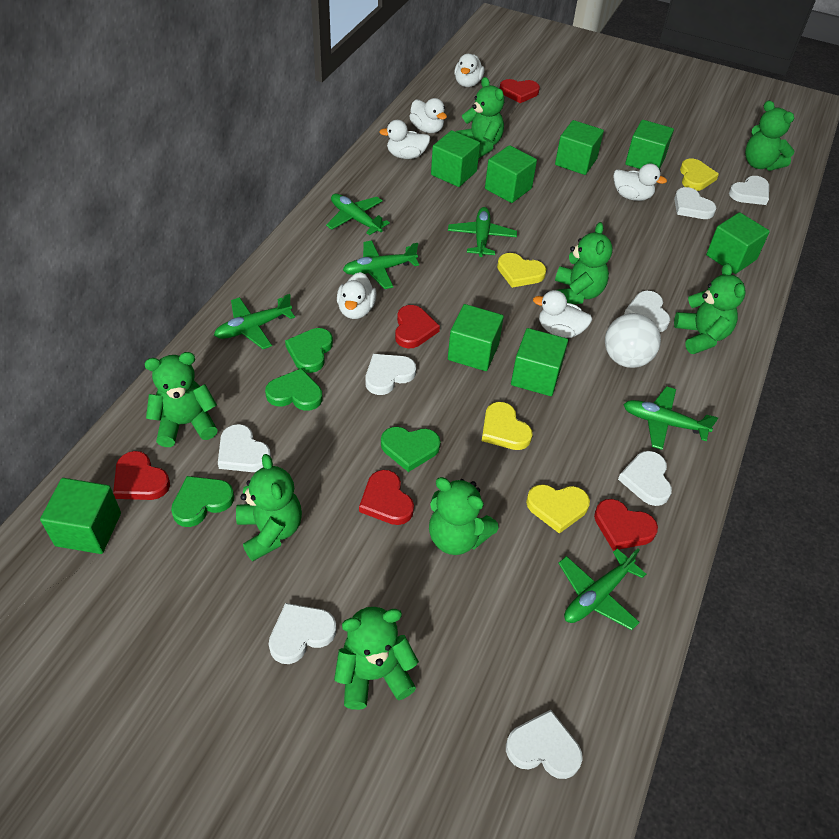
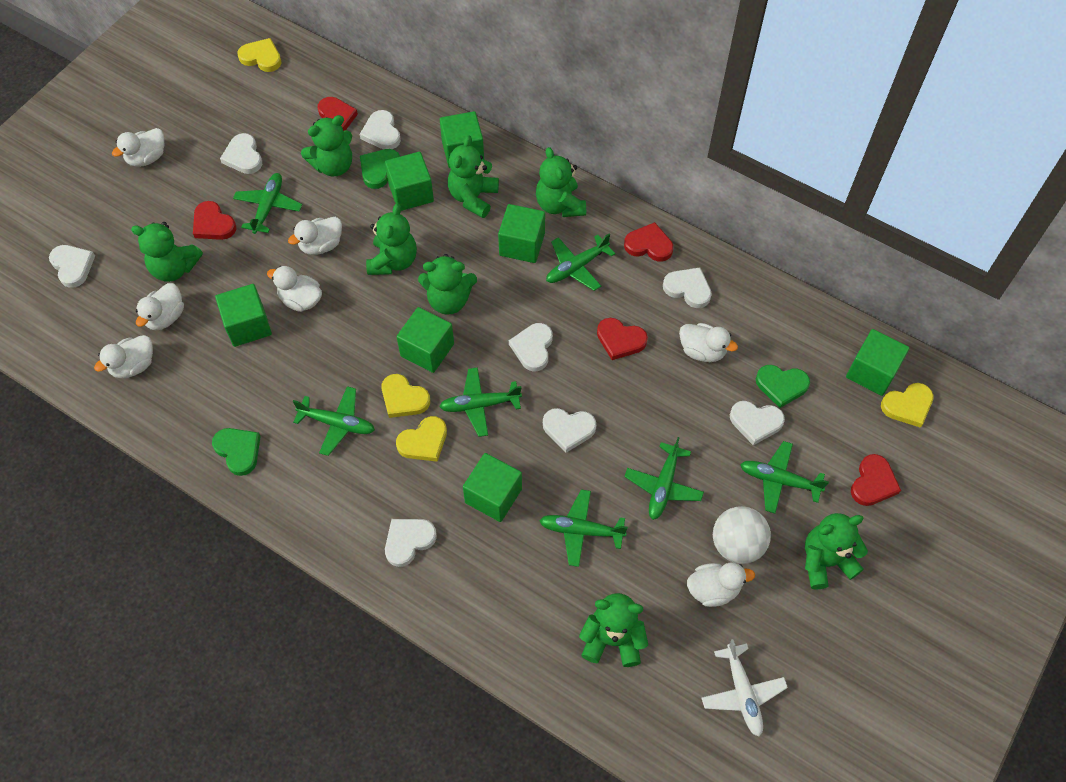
green cube: [40,478,121,554] [431,130,480,187] [448,304,504,371] [485,145,537,203] [511,328,568,396] [555,120,604,175] [625,120,674,169] [706,212,770,274] = 8 -> [215,284,272,347] [385,152,434,211] [397,307,454,373] [440,111,484,168] [463,453,522,522] [498,204,545,263] [846,329,909,396] = 7
green heart: [171,476,234,527] [265,368,323,411] [285,328,333,373] [381,427,441,472] = 4 -> [212,428,261,476] [360,149,400,189] [756,365,810,408] = 3
green plane: [214,294,295,349] [326,194,390,235] [343,240,419,289] [448,207,517,257] [558,548,646,630] [623,386,718,450] = 6 -> [233,173,302,234] [293,386,375,456] [439,367,522,437] [539,489,628,567] [546,233,615,291] [624,437,704,520] [740,441,829,514] = 7
white duck: [337,272,377,319] [379,120,430,159] [409,98,447,133] [454,54,485,87] [533,290,592,338] [614,164,667,201] = 6 -> [94,335,153,379] [112,128,164,167] [136,283,184,330] [267,266,322,312] [288,217,342,255] [679,323,738,362] [687,562,755,607] = 7
white plane: none = 0 -> [701,639,788,737] = 1

